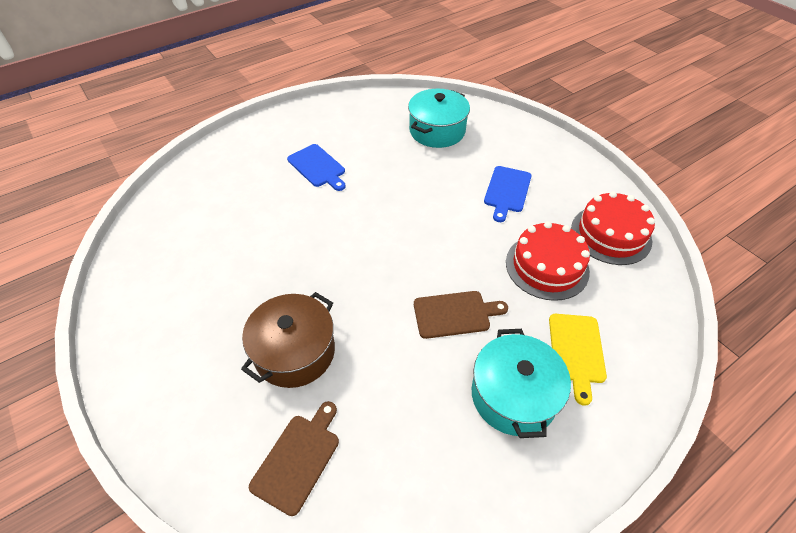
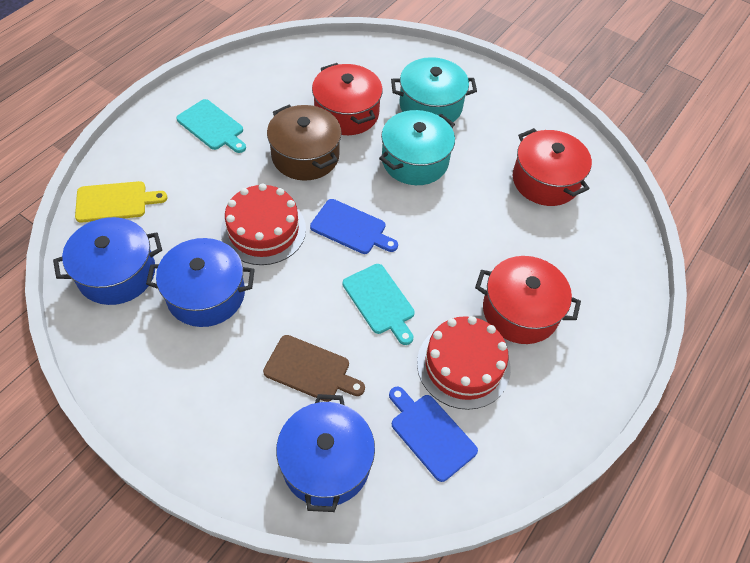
blue pot: none = 0 -> [53,217,162,305] [146,238,255,327] [276,394,375,512] = 3
brown cutting board: [249,401,339,516] [414,291,508,339] = 2 -> [263,335,365,402] = 1
red pot: none = 0 -> [312,63,383,135] [475,256,581,344] [513,128,592,206] = 3
turquoise cutting board: none = 0 -> [176,99,246,153] [343,264,415,345] = 2

